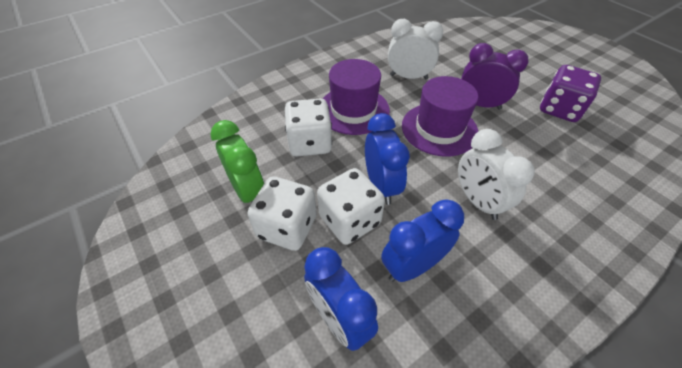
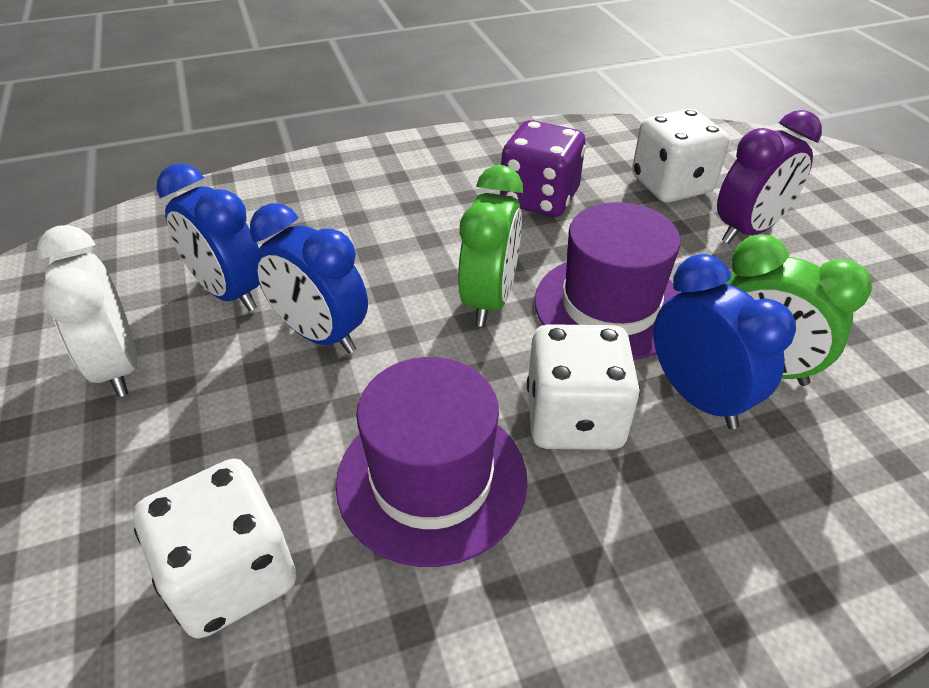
green clock: [210,120,264,203] = 1 -> [458,165,523,327] [725,234,872,386] = 2
white clock: [388,19,443,80] [458,129,535,220] = 2 -> [37,225,137,397] = 1

